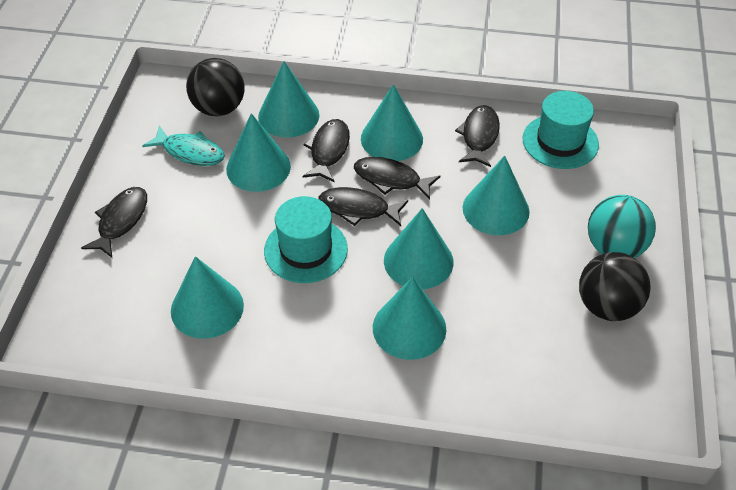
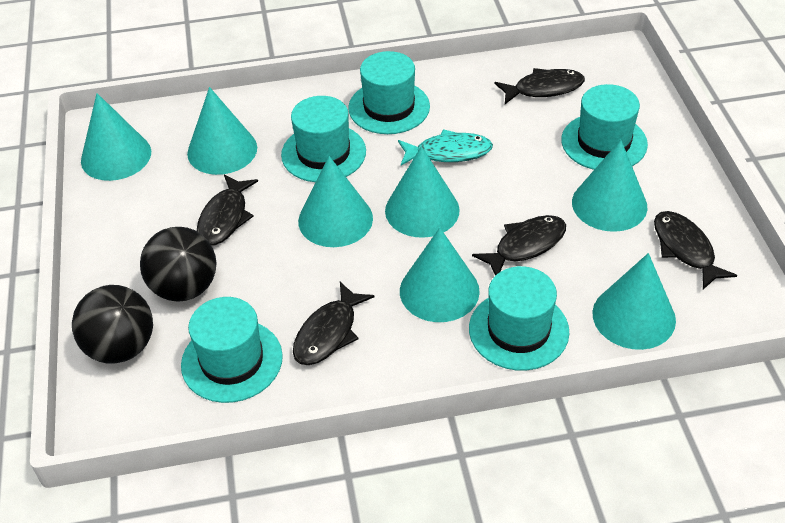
turquoise ball: [588,195,656,258] = 1 -> none = 0
turquoise hat: [264,196,348,283] [522,91,599,169] = 2 -> [181,297,283,403] [281,96,366,182] [348,51,430,134] [469,266,569,371] [561,84,648,170] = 5

